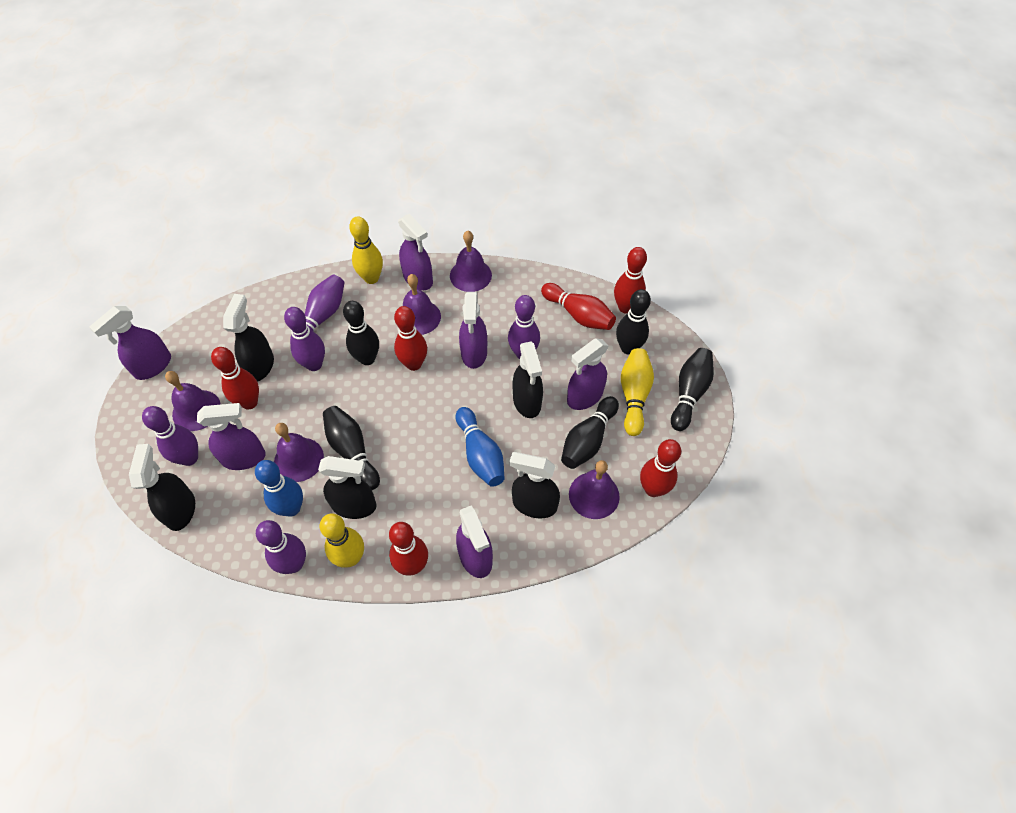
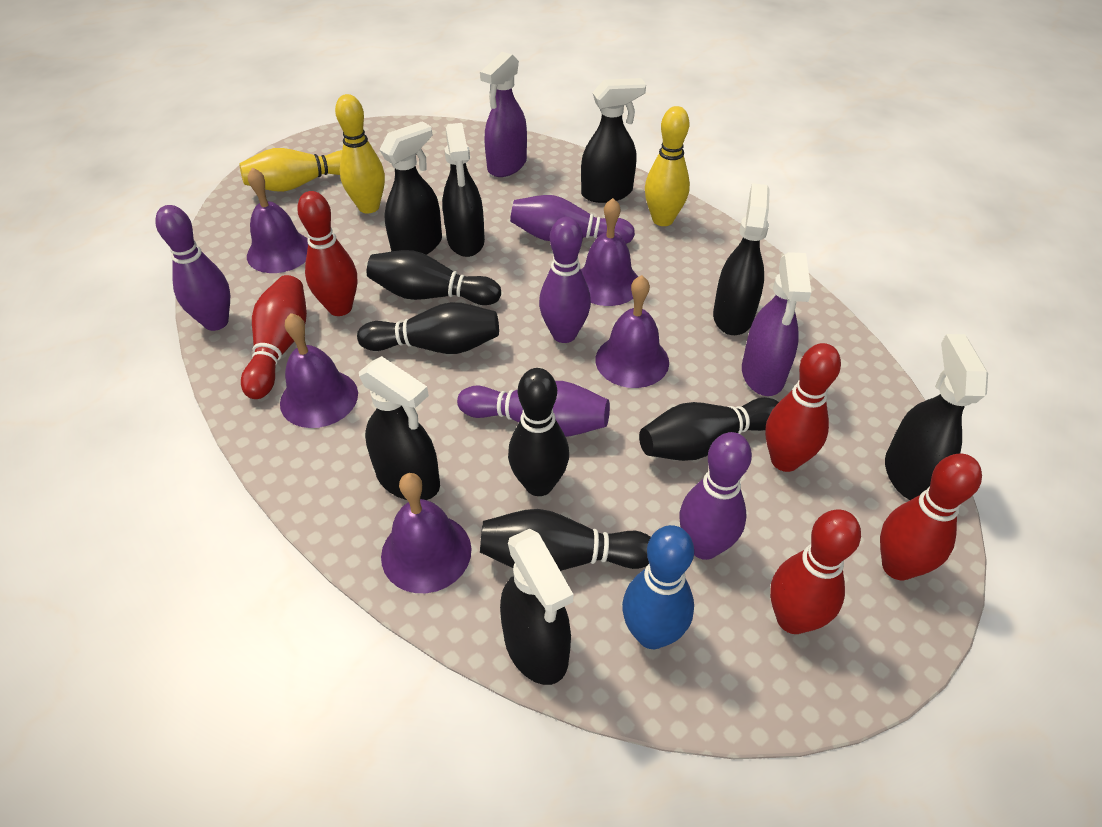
black spray bottle: [129,444,195,531] [223,294,274,382] [318,456,376,519] [509,452,560,518] [513,342,543,418] = 5 -> [359,356,440,500] [380,121,442,255] [443,123,485,257] [500,529,573,685] [581,78,646,203] [713,183,770,335] [885,334,988,500] = 7
blue bowling pin: [255,460,303,516] [455,407,505,487] = 2 -> [622,525,694,649] = 1
purple spray bottle: [89,306,171,380] [197,403,266,470] [398,214,433,290] [456,506,493,578] [459,292,487,369] [567,339,609,410] = 6 -> [480,52,527,177] [742,252,812,396] = 2
red bowling pin: [211,347,259,409] [389,522,428,576] [394,306,427,371] [541,283,616,330] [614,247,647,314] [640,439,681,497] = 6 -> [241,275,307,399] [297,191,357,316] [765,343,841,472] [770,510,861,634] [880,454,982,580] = 5

